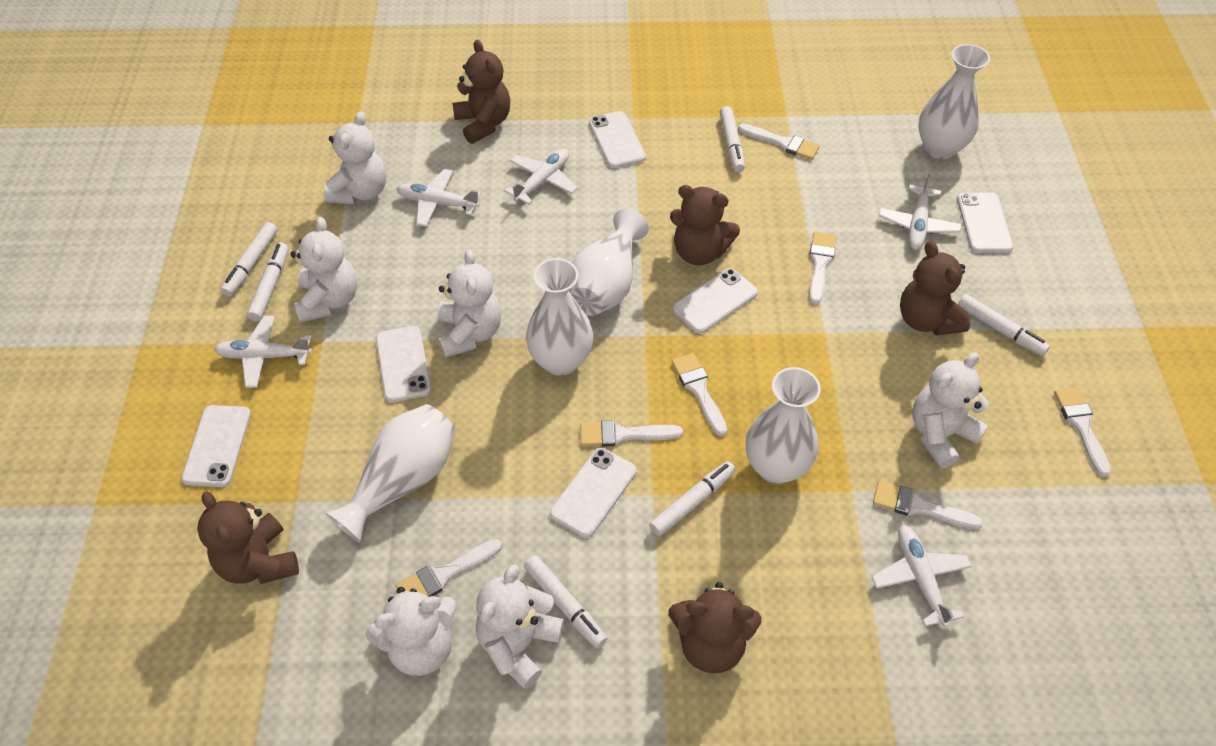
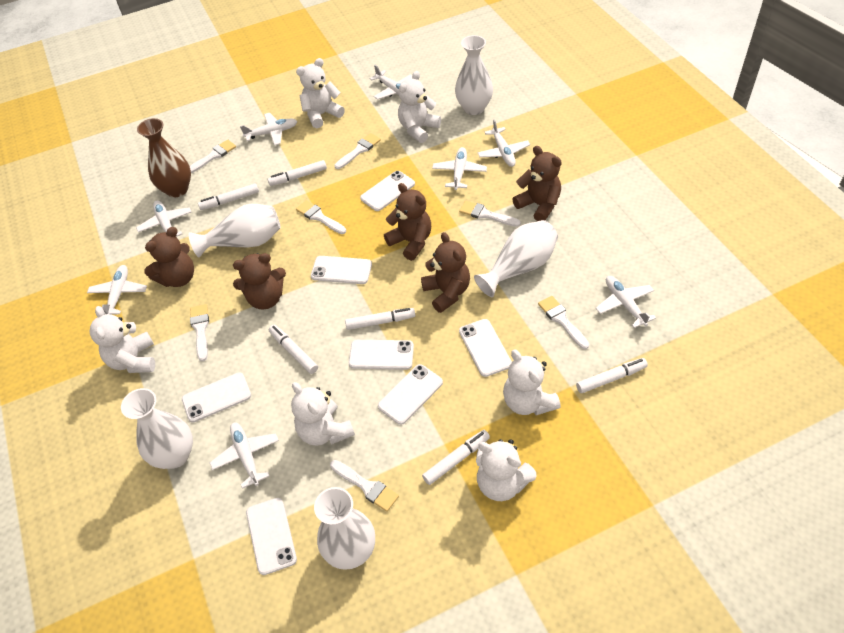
brown vase: none = 0 -> [137,118,191,198] = 1
white phone: [181,405,251,487] [376,326,431,403] [550,448,637,538] [589,111,646,168] [673,268,758,334] [957,193,1013,253] = 6 -> [182,372,251,422] [246,498,297,575] [311,256,372,284] [349,340,414,370] [360,171,415,211] [378,364,443,425] [459,319,512,377] = 7
white plane: [214,316,312,388] [396,169,481,227] [504,149,578,204] [872,525,972,627] [879,174,961,250] = 5 -> [87,265,147,315] [136,200,191,237] [210,422,279,489] [240,113,297,145] [370,65,412,100] [432,147,487,190] [477,119,530,167] [596,276,656,328] = 8

